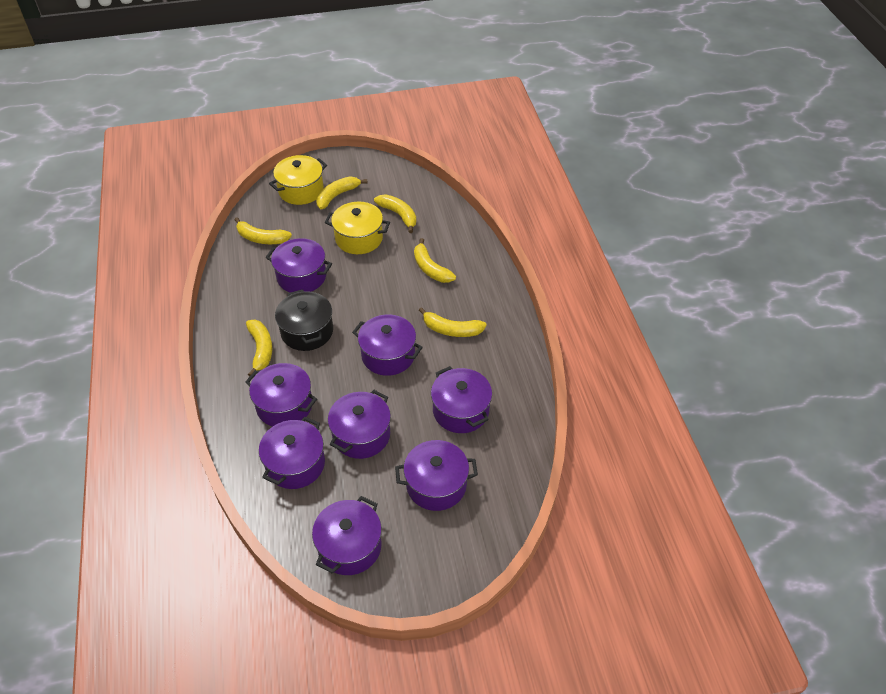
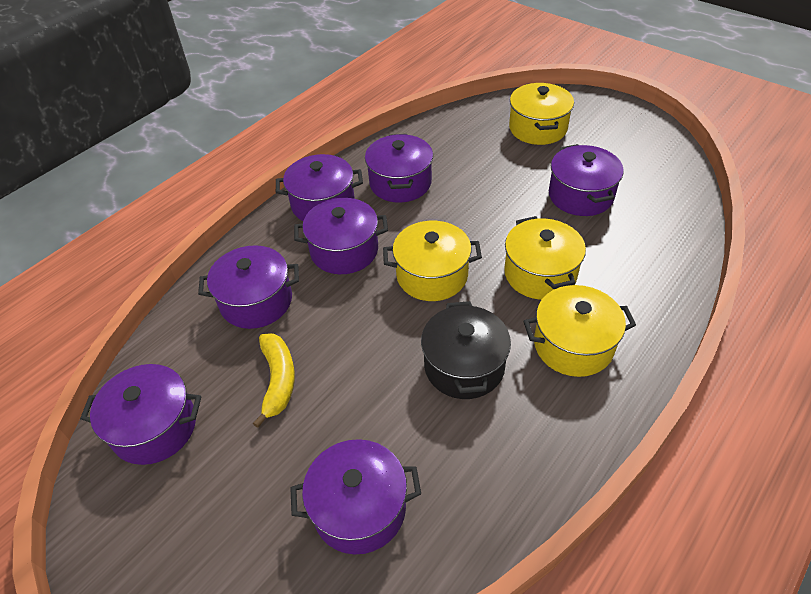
purple pot: [245,363,317,427] [259,417,325,489] [266,238,332,293] [312,496,382,575] [328,390,391,459] [352,315,423,376] [395,440,478,511] [431,366,492,433] = 8 -> [80,364,201,465] [198,245,299,329] [276,154,363,221] [290,439,421,554] [294,198,388,274] [365,134,433,202] [549,144,624,216] = 7
yellow banana: [235,217,292,244] [246,320,272,376] [316,177,368,209] [374,194,416,233] [414,238,456,283] [419,307,487,337] = 6 -> [253,333,295,428] = 1
yellow pot: [269,155,327,205] [325,202,390,254] = 2 -> [383,221,482,301] [504,216,586,300] [509,83,574,145] [524,285,636,377] = 4

